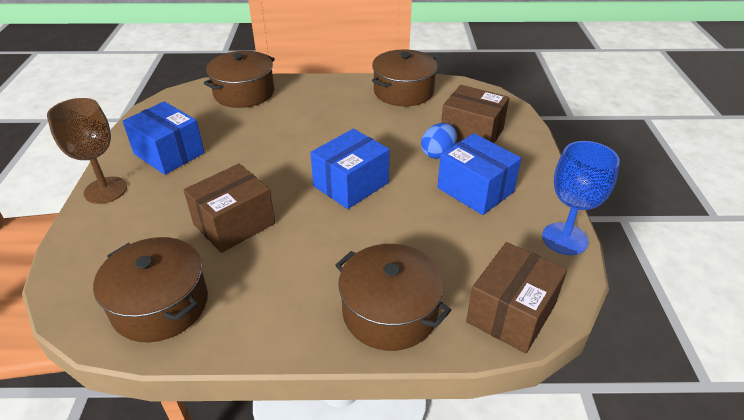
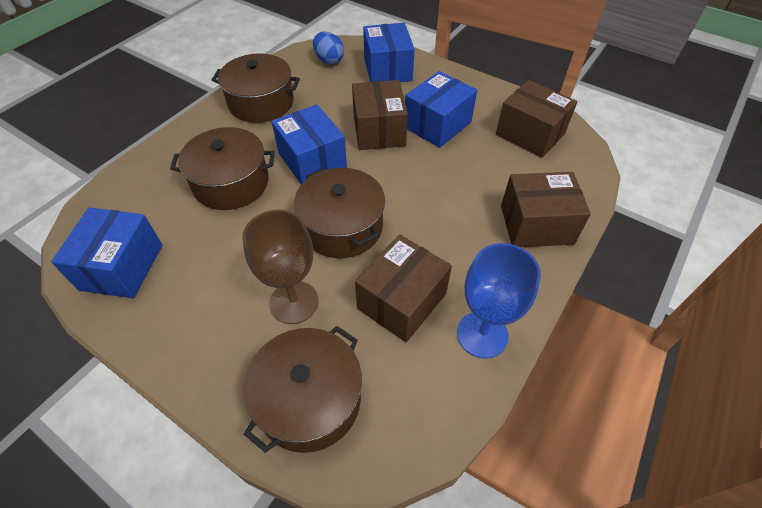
blue box: [122,102,204,175] [310,129,390,209] [437,133,522,215] = 3 -> [51,207,162,298] [272,104,347,185] [363,23,415,82] [405,71,477,148] = 4
brown box: [184,164,275,253] [441,85,509,143] [466,242,567,353] = 3 -> [352,80,408,150] [355,234,452,342] [496,80,578,158] [501,172,591,247] = 4

